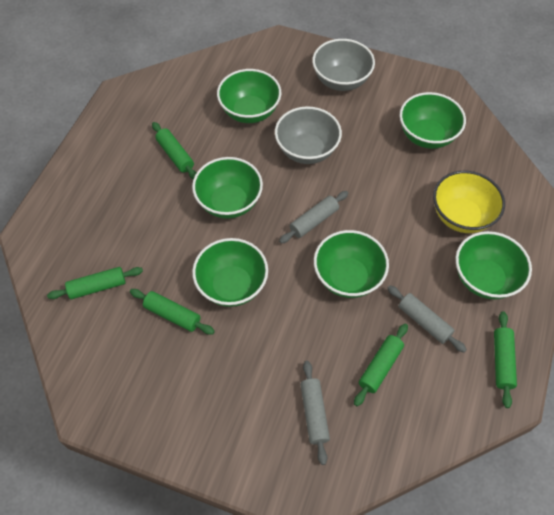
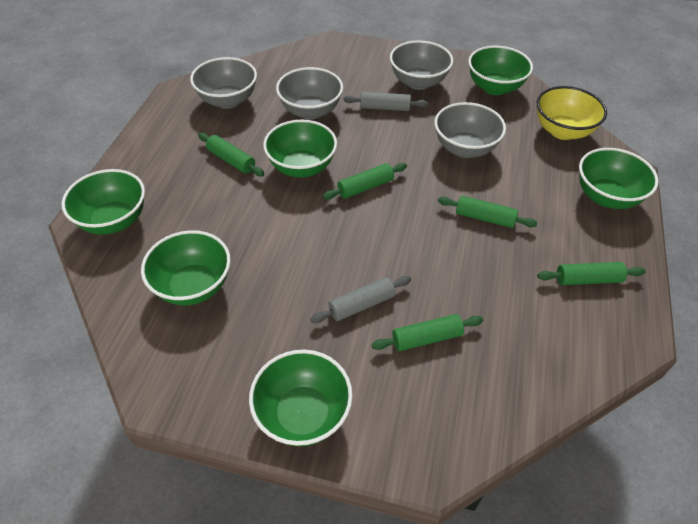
grey bowl: [275,106,342,164] [312,39,375,91] = 2 -> [190,57,257,109] [276,67,343,120] [390,40,453,90] [434,102,506,158] = 4
grey rolling pin: [279,191,349,244] [300,361,330,465] [387,286,467,352] = 3 -> [310,276,411,323] [343,92,428,111] = 2

